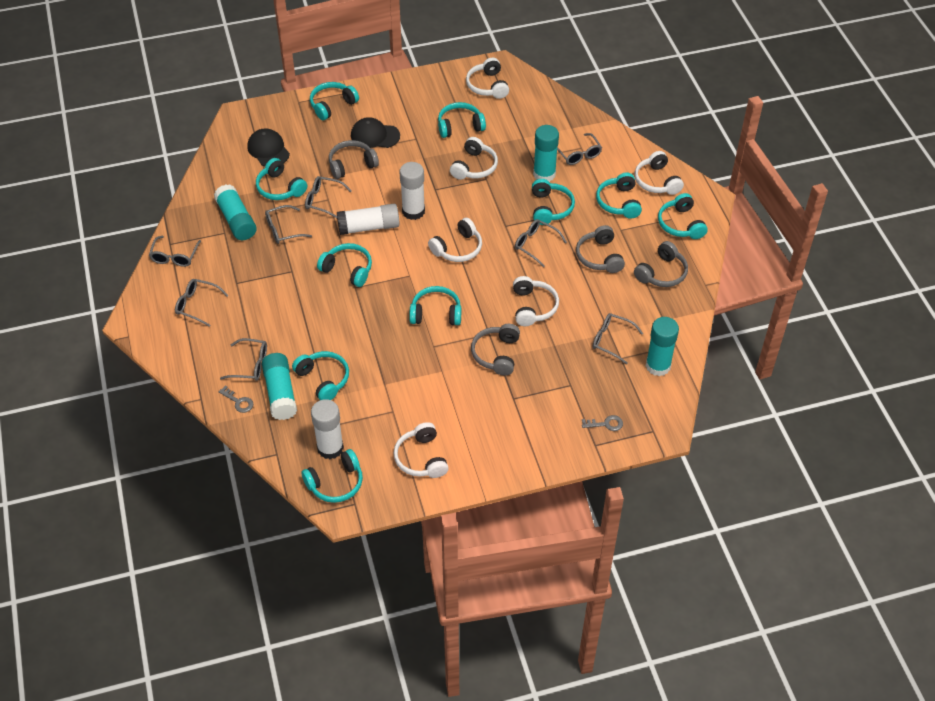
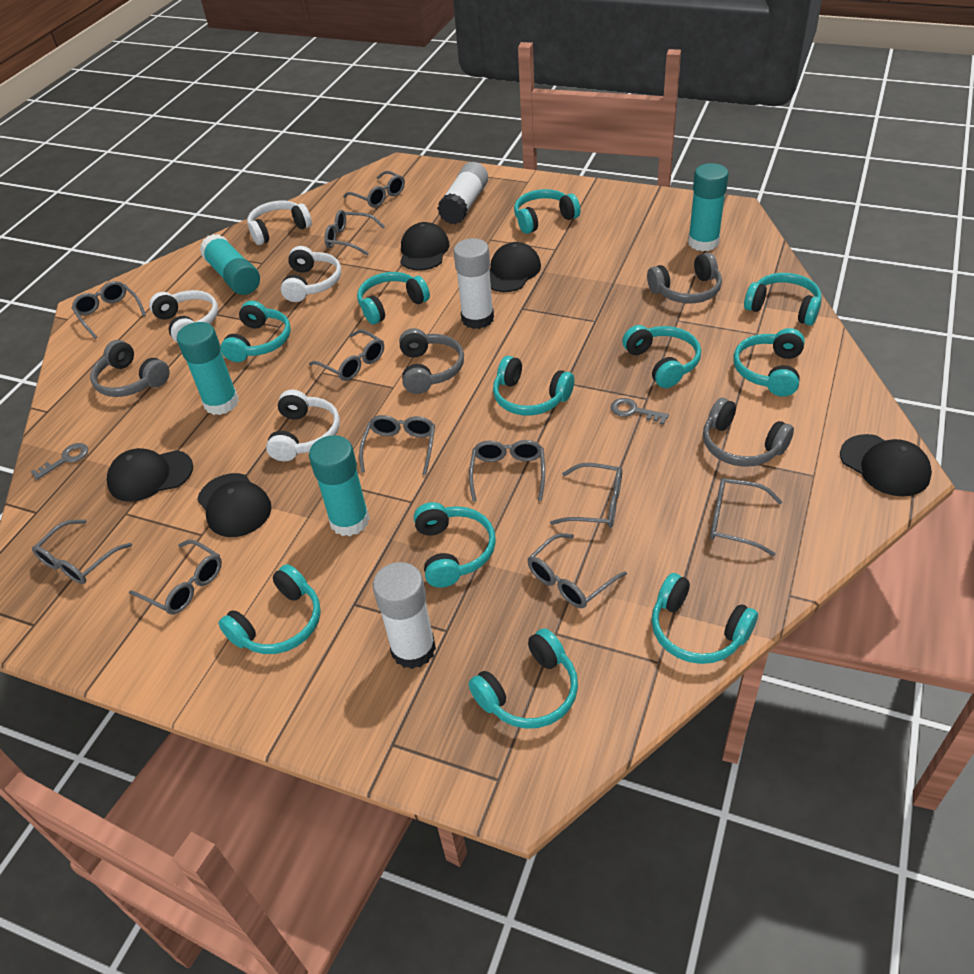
black cap: [247,128,290,166] [351,117,400,148] = 2 -> [107,448,193,502] [197,473,271,537] [400,222,449,271] [489,242,541,292] [840,434,932,497] = 5
grey glasses: [149,236,201,267] [175,279,229,327] [220,338,267,381] [265,205,312,244] [305,176,352,218] [515,219,567,267] [557,133,602,165] [593,313,643,364] = 8 -> [32,519,132,584] [72,281,146,339] [129,540,222,615] [309,330,384,381] [324,210,385,255] [343,171,405,208] [359,415,435,475] [469,440,545,502] [527,533,627,608] [550,463,622,528] [710,478,782,556] = 11
turquoise headphones: [256,158,307,200] [292,351,349,400] [301,449,363,503] [310,82,359,120] [317,243,372,287] [409,286,461,325] [438,102,486,138] [532,179,575,225] [596,173,642,219] [658,193,708,239] = 10 -> [218,564,321,654] [221,301,291,362] [357,272,430,325] [414,502,496,588] [468,628,578,729] [493,356,574,415] [514,189,581,234] [622,325,701,388] [651,573,758,664] [734,328,805,397] [744,273,822,325] = 11
white headphones: [394,422,449,478] [428,218,482,262] [450,137,498,180] [466,58,509,99] [513,276,559,326] [635,151,684,195] = 6 -> [149,290,218,343] [247,201,312,245] [266,389,340,461] [281,246,341,302] = 4

